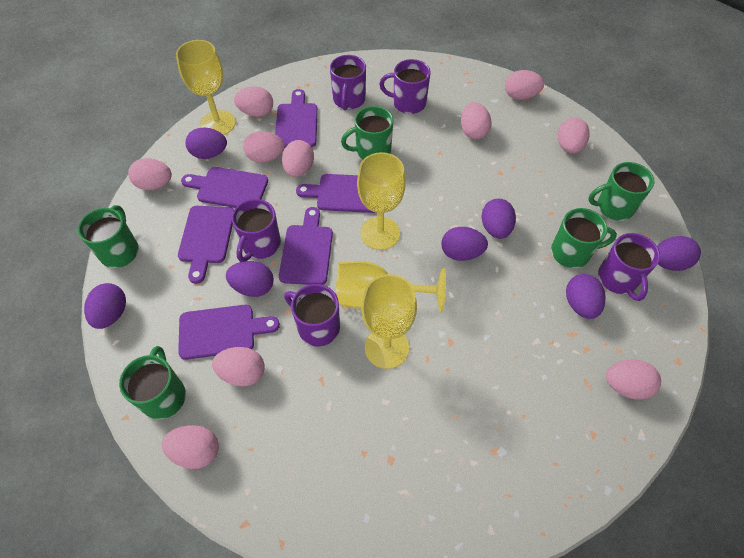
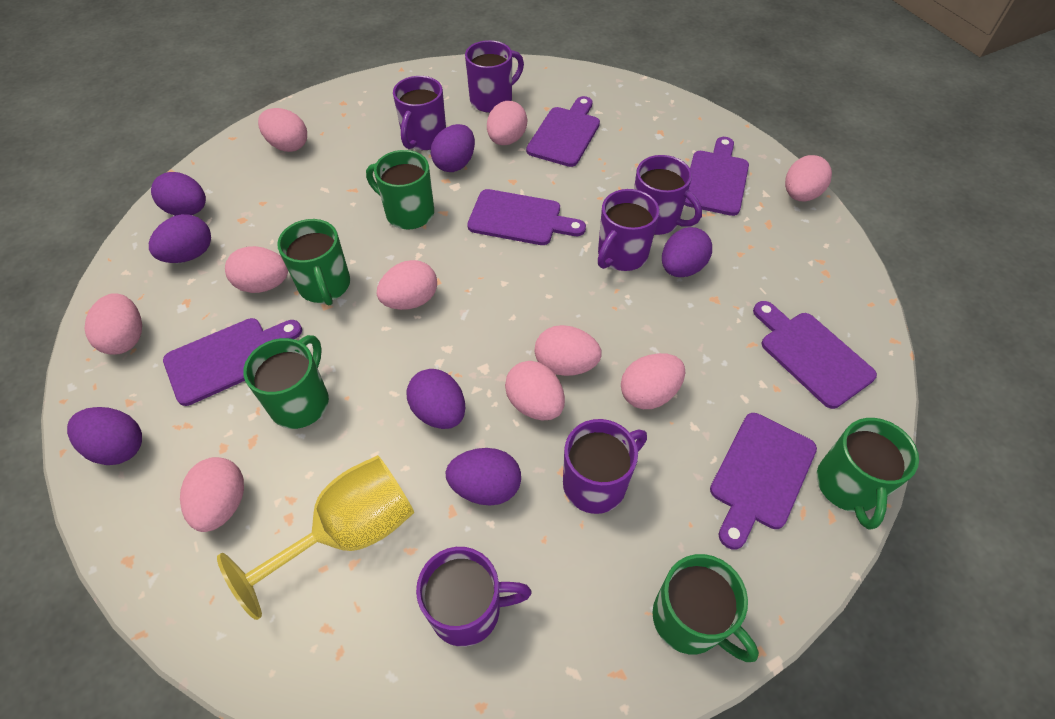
purple mug: [232,199,281,262] [284,284,340,347] [330,55,366,110] [379,59,430,114] [598,233,660,301] = 5 -> [393,76,446,150] [416,547,532,647] [465,40,524,113] [563,419,647,514] [598,189,660,271] [634,155,702,235] = 6
yellow goblet: [176,40,236,135] [336,261,446,312] [357,152,406,250] [361,274,417,369] = 4 -> [217,455,414,620] = 1

